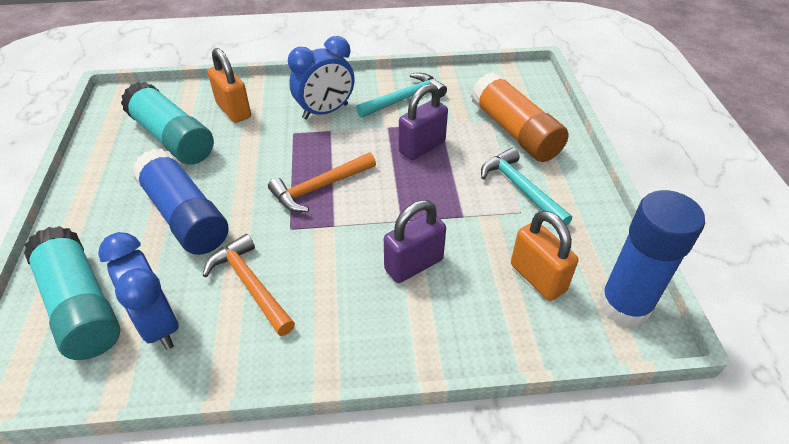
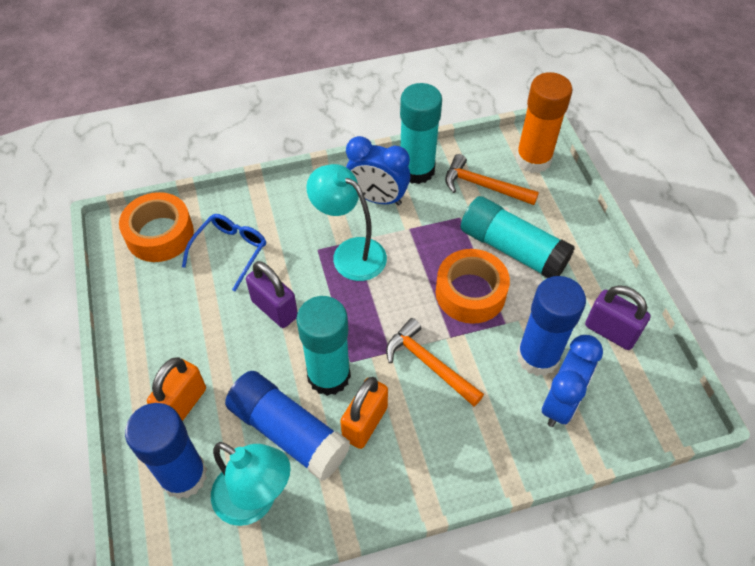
blue glasses: none = 0 -> [182,214,266,291] = 1
blue glue stick: [132,148,228,255] [599,190,705,328] = 2 -> [125,403,207,499] [225,371,351,481] [517,276,586,376] = 3
orange tape: none = 0 -> [119,192,194,262] [436,249,510,324] = 2
turquoise glue stick: [24,226,120,360] [121,82,214,165] = 2 -> [296,296,351,396] [400,83,442,184] [460,196,575,278] = 3
turquoise hammer: [356,73,447,118] [481,147,572,226] = 2 -> none = 0
turquoise lamp: none = 0 -> [211,442,291,526] [306,164,387,281] = 2

